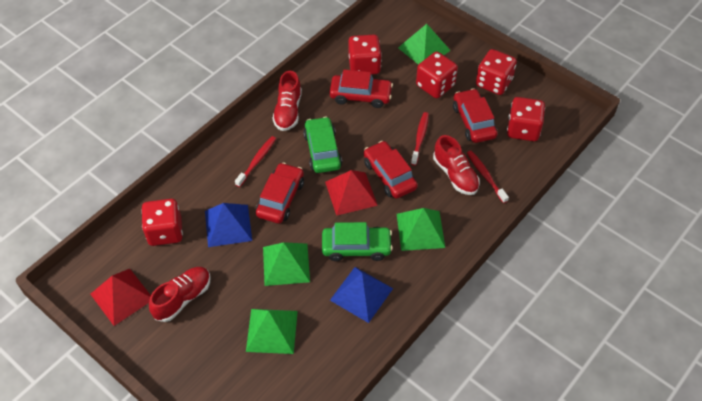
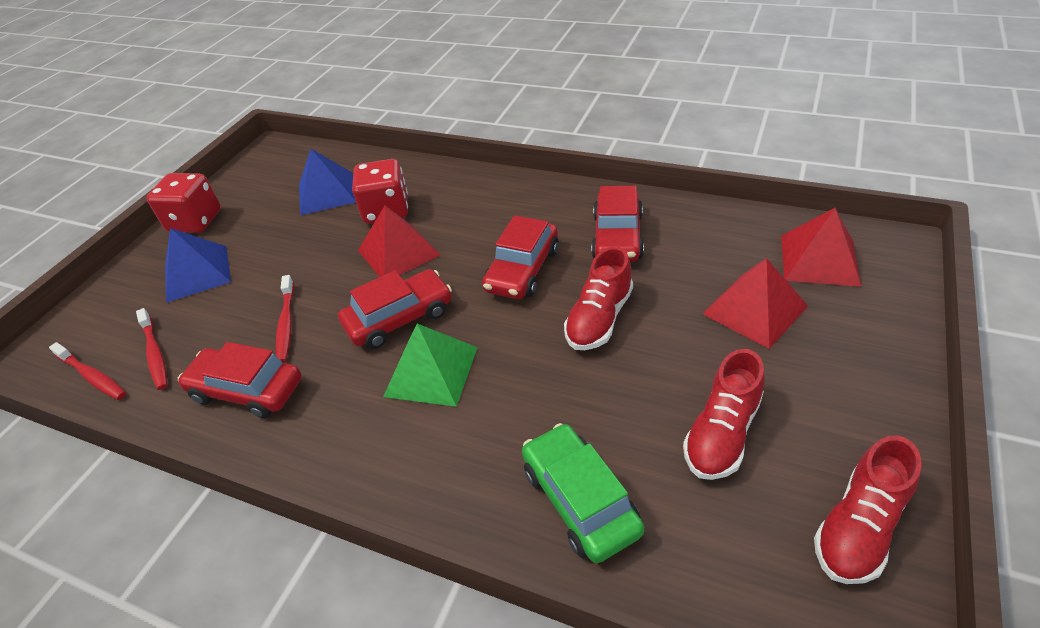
green car: [303,117,342,173] [322,222,393,261] = 2 -> [522,423,644,563] = 1
green pyramid: [246,309,298,354] [263,242,310,286] [397,208,445,251] [398,24,451,65] = 4 -> [383,323,478,407] = 1
red dice: [141,199,183,246] [348,34,382,75] [416,52,458,98] [476,49,517,95] [507,97,545,141] = 5 -> [147,173,221,233] [352,159,408,224] = 2
red pyramid: [90,269,151,326] [325,170,378,216] = 2 -> [358,206,441,277] [703,258,808,349] [781,208,861,287] = 3

